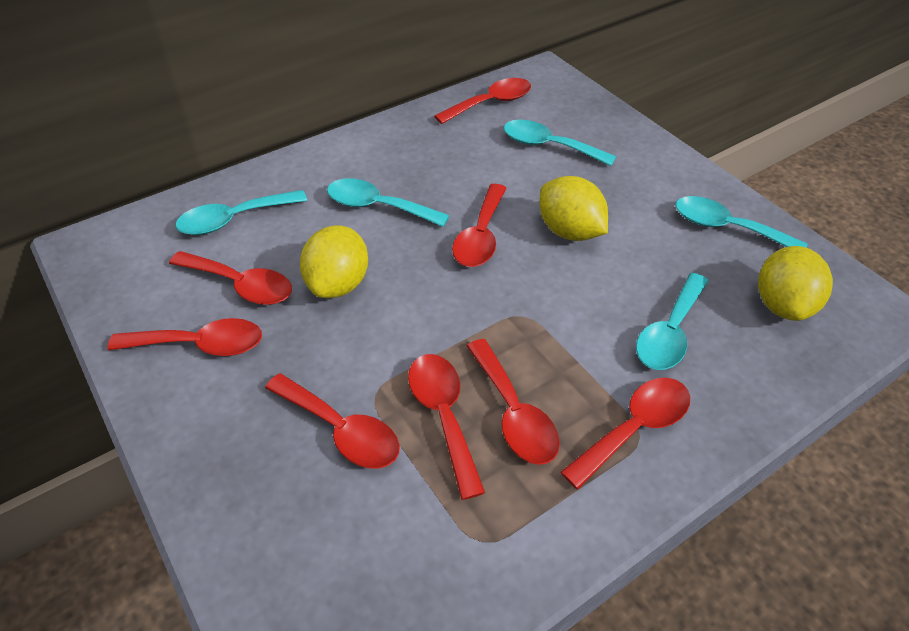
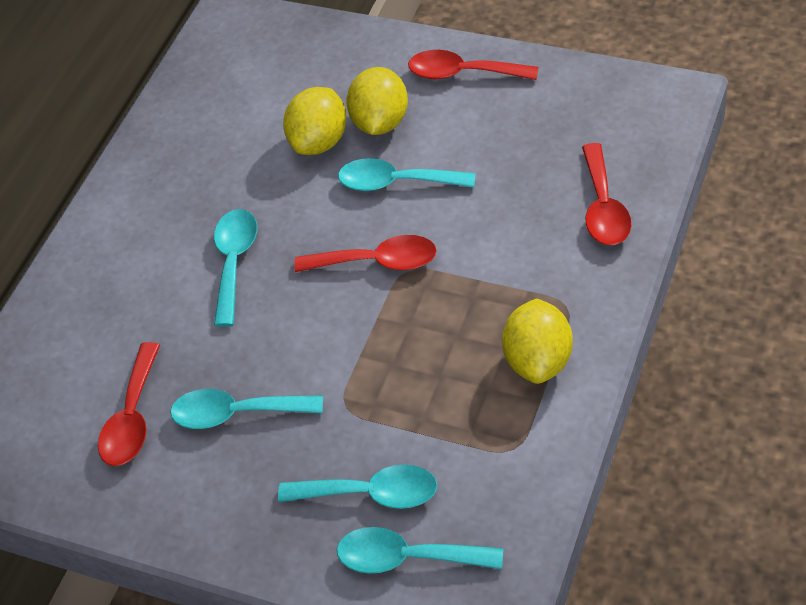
red spoon: [107,318,262,356] [169,251,292,305] [265,373,400,468] [408,354,485,500] [434,78,531,124] [452,184,507,267] [467,339,560,465] [560,378,690,489] = 8 -> [98,342,160,466] [294,235,437,272] [408,50,539,80] [582,143,631,245] = 4

